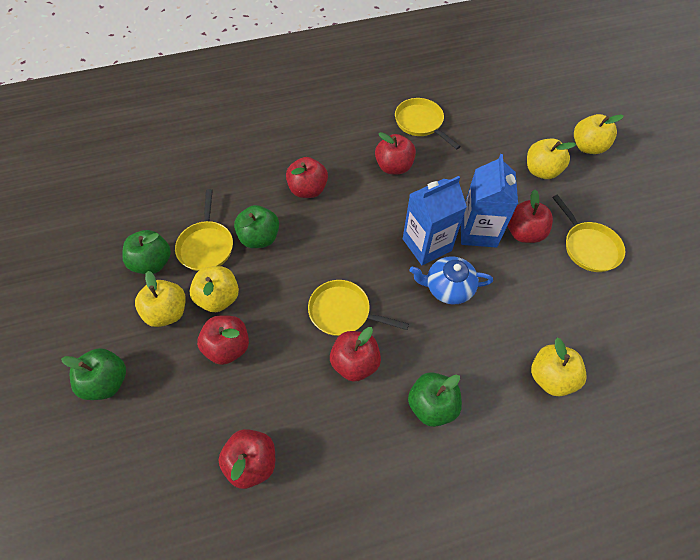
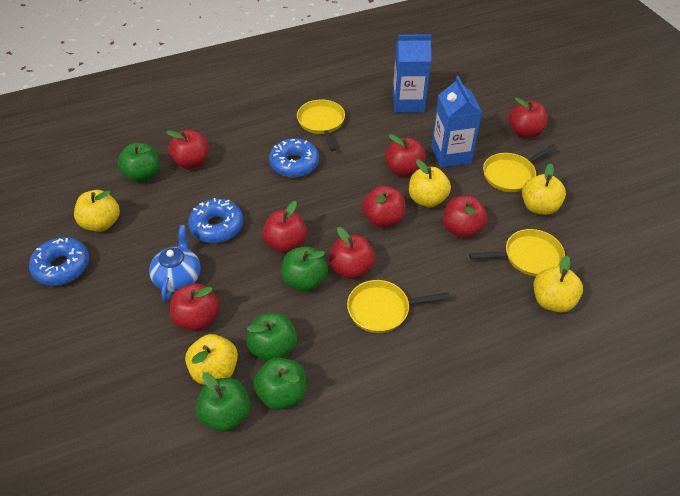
blue donut: none = 0 -> [29,237,89,286] [188,198,243,243] [269,138,319,177] = 3
green apple: [61,348,126,400] [122,230,171,274] [234,205,279,248] [408,372,462,427] = 4 -> [118,143,160,182] [196,372,251,432] [246,313,297,361] [253,357,306,410] [281,246,328,292] = 5
red apple: [197,315,249,365] [219,429,275,489] [286,157,328,198] [330,327,381,382] [375,132,416,174] [508,190,553,243] = 6 -> [166,130,209,169] [170,283,220,331] [262,201,307,253] [329,227,375,279] [362,186,405,228] [385,134,426,177] [443,196,487,238] [508,98,547,138] = 8

